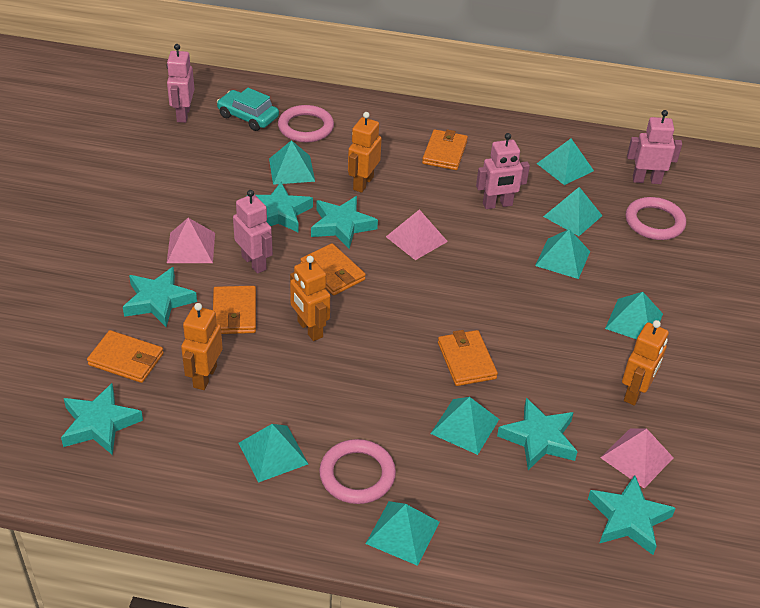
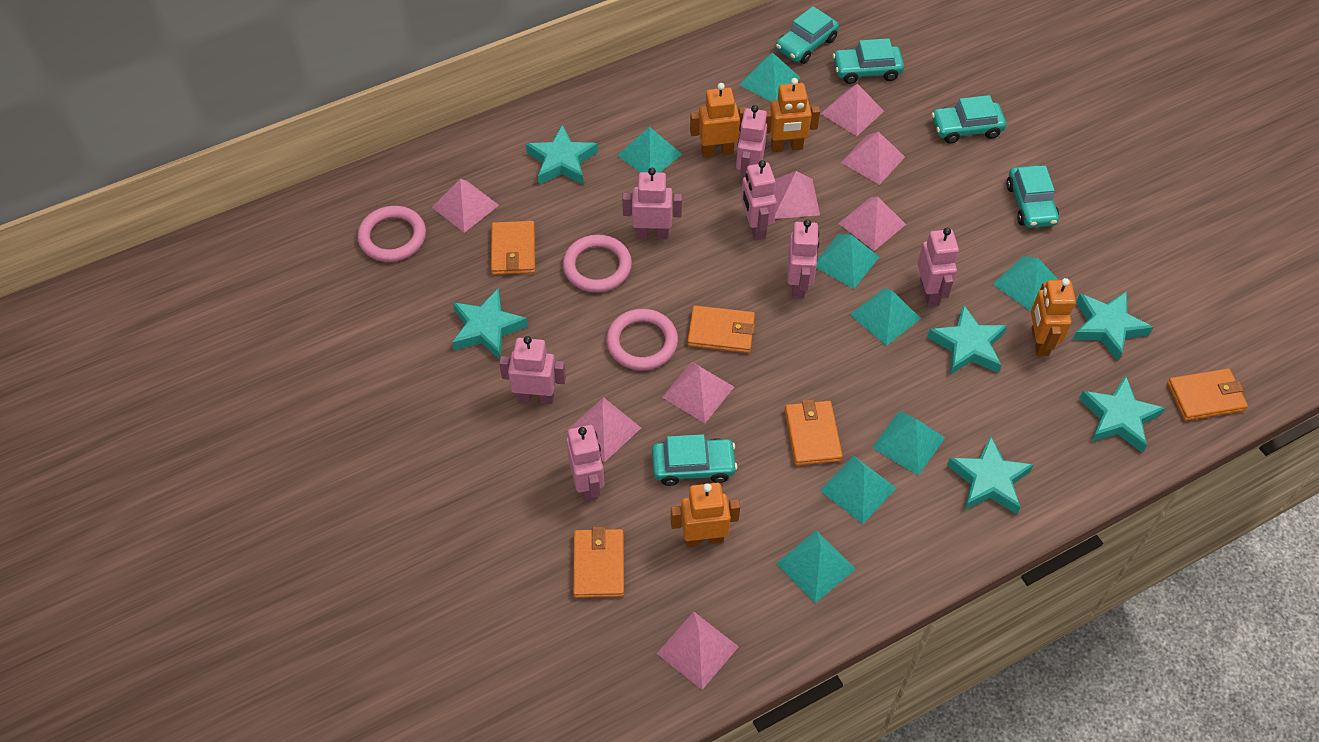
pink pyramid: [167,218,215,263] [386,209,448,260] [600,428,674,488] = 3 -> [432,179,499,233] [567,397,641,462] [657,612,739,690] [662,362,734,423] [774,171,820,219] [821,84,884,136] [838,197,906,251] [841,132,905,185] = 8
pink robot: [167,44,194,123] [233,190,273,274] [476,133,530,209] [627,110,682,184] = 4 -> [499,336,566,404] [566,425,604,502] [622,168,682,239] [736,105,767,184] [741,160,777,241] [787,219,819,299] [917,228,959,307] = 7
turquoise car: [217,88,279,131] = 1 -> [652,434,737,486] [776,6,839,64] [833,38,904,84] [931,95,1006,144] [1006,165,1059,228] = 5

